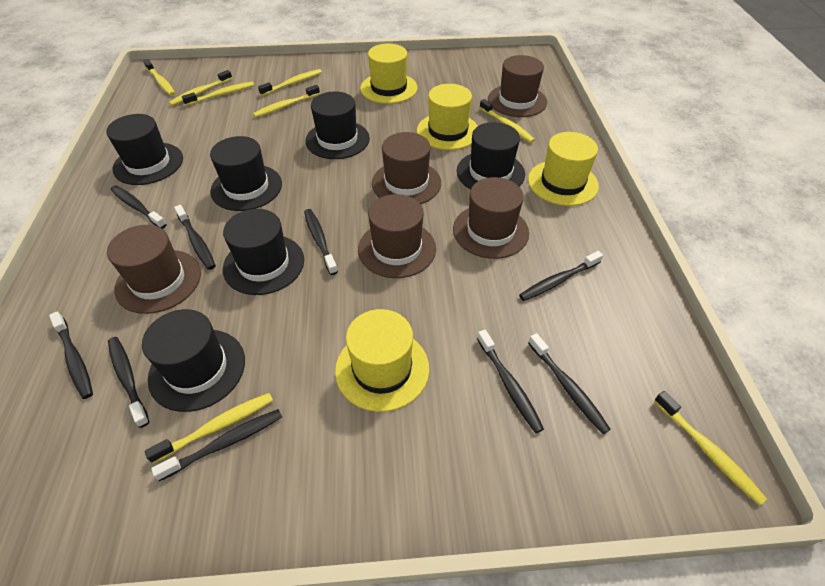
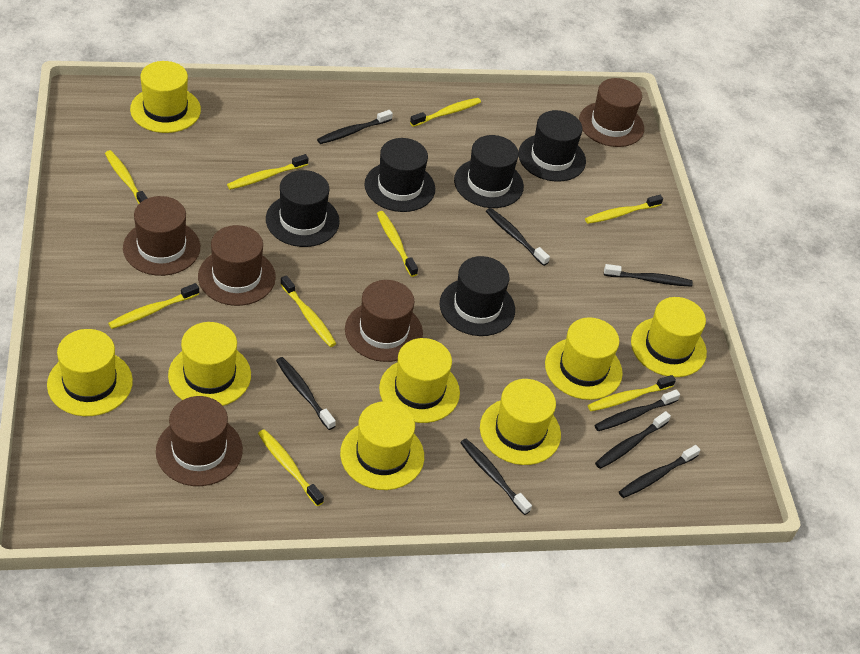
black hat: [106,114,183,185] [142,309,245,412] [210,136,282,211] [223,209,304,295] [305,92,370,159] [457,122,525,189] = 6 -> [266,170,340,247] [364,138,435,212] [440,256,515,336] [454,135,524,208] [518,110,586,182] = 5
black toothbrush: [49,311,93,399] [108,337,149,428] [111,186,167,229] [151,409,282,481] [174,205,216,270] [304,209,338,275] [477,330,544,433] [519,251,603,301] [528,333,611,434] = 9 -> [276,357,336,430] [317,110,393,144] [460,439,532,515] [486,208,550,266] [594,389,680,431] [595,411,671,469] [604,264,693,287] [619,445,701,498] = 8
yellow hat: [335,309,429,412] [360,44,418,104] [417,84,478,150] [528,132,599,206] = 4 -> [47,329,133,416] [130,61,201,133] [168,322,251,406] [340,401,424,490] [379,338,460,423] [480,379,561,465] [545,317,623,400] [631,297,707,377] = 8
yellow toothbrush: [143,59,175,96] [145,393,273,464] [169,70,232,106] [182,82,254,106] [253,85,320,118] [258,69,322,96] [479,99,535,143] [654,391,767,505] = 8 -> [105,150,148,204] [108,283,199,329] [227,154,309,190] [258,429,324,506] [280,275,336,347] [377,211,418,277] [410,98,481,127] [585,195,663,224] [588,375,676,411] = 9

